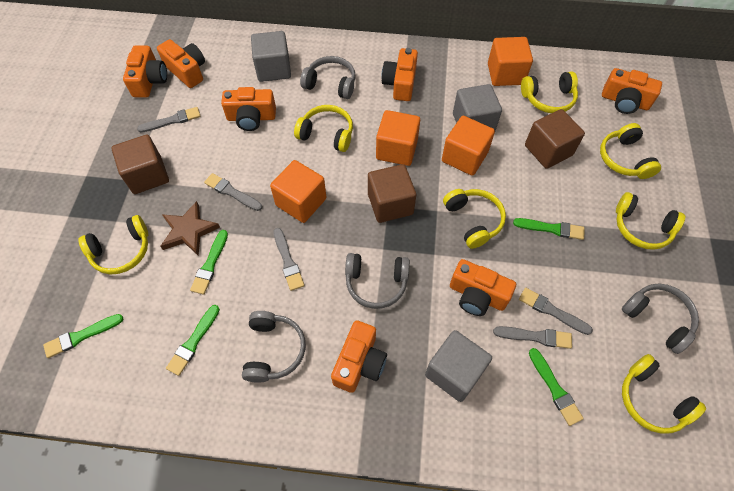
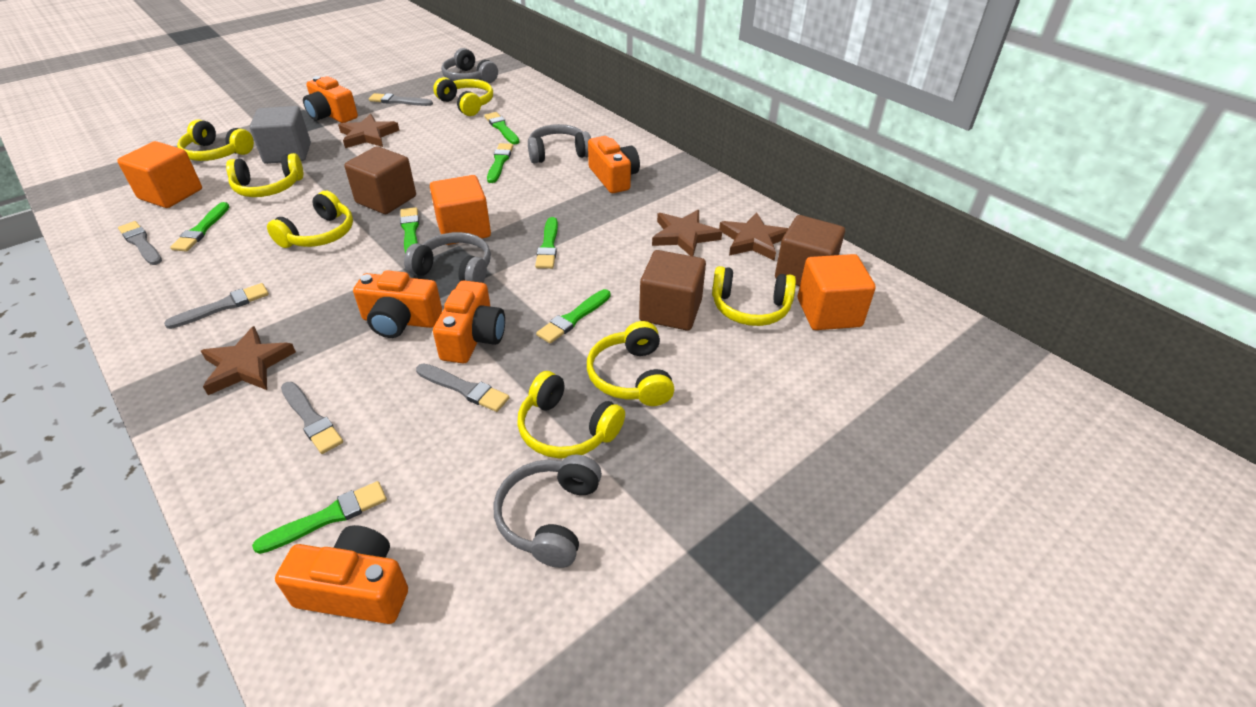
brown star: [160,201,220,255] = 1 -> [201,326,296,395] [338,114,400,148] [652,210,722,256] [719,212,788,261] = 4
green brush: [43,314,123,358] [166,305,220,376] [190,230,228,295] [513,218,584,240] [529,348,584,426] = 5 -> [170,202,229,252] [252,481,387,554] [400,207,419,253] [484,112,520,144] [487,143,513,183] [535,217,558,269] [536,289,611,344] = 7
grey cube: [251,31,291,82] [425,330,492,402] [453,84,502,131] = 3 -> [250,106,311,164] = 1
orange camera: [123,45,167,97] [157,39,205,88] [221,87,276,131] [331,320,387,393] [381,48,418,101] [450,259,516,316] [602,68,662,114] = 7 -> [275,525,408,624] [303,76,358,123] [353,270,442,338] [433,280,505,363] [588,136,640,193] = 5
orange cube: [270,160,327,223] [376,110,420,166] [442,116,495,176] [488,37,533,86] = 4 -> [117,141,202,208] [430,175,491,245] [798,254,876,330] = 3

